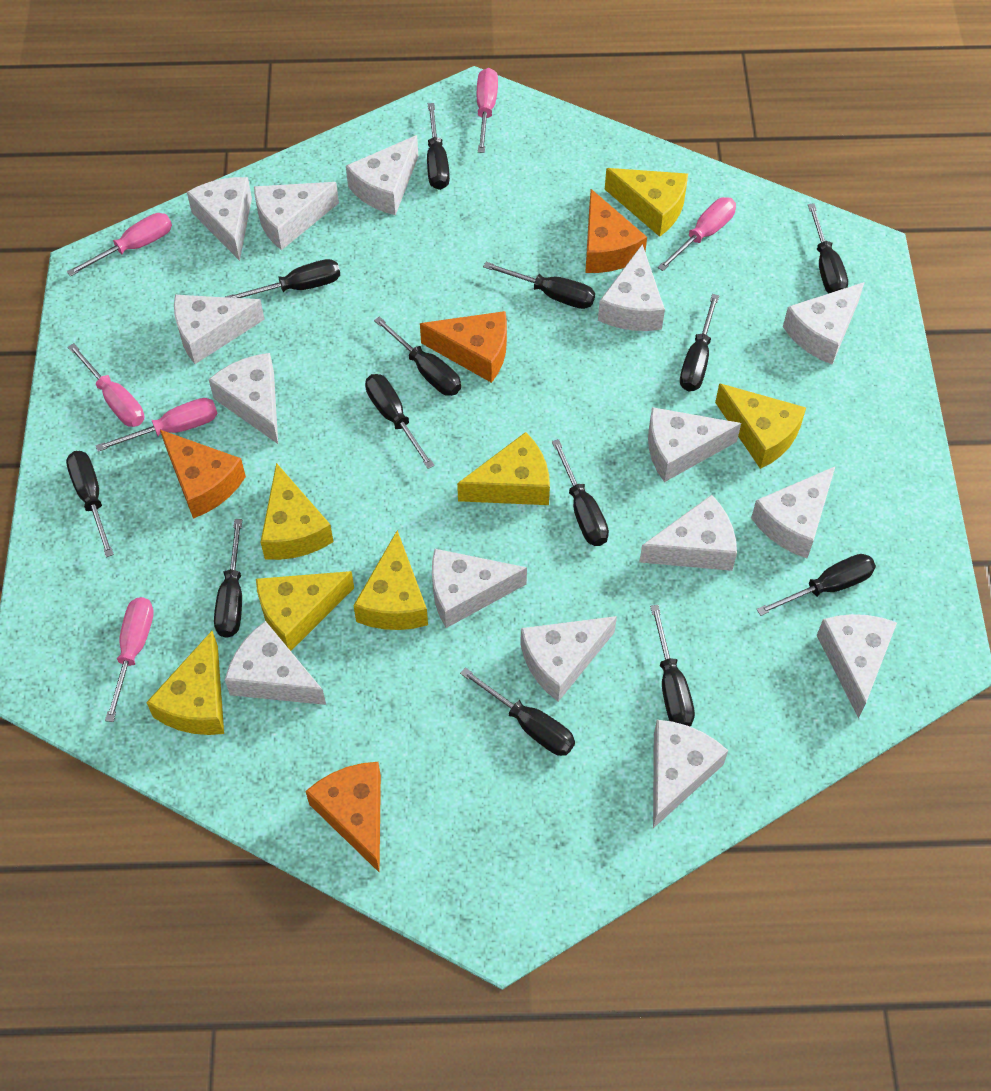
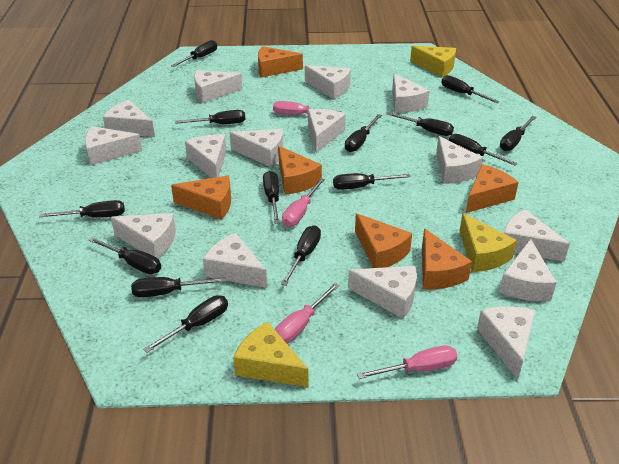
black screwdriver: [66,451,114,557] [214,519,242,638] [225,259,340,298] [365,374,435,469] [374,316,461,396] [427,103,450,190] [460,667,575,756] [483,262,595,309] [552,439,609,546] [650,605,695,726] [680,294,719,391] [757,554,876,616] [808,203,848,293] = 13 -> [39,200,125,218] [89,237,161,274] [131,277,226,297] [143,295,228,353] [171,40,217,67] [175,110,246,124] [263,171,280,224] [281,225,321,286] [333,173,411,190] [345,114,382,152] [387,112,454,136] [441,75,499,103] [449,134,518,166] [500,116,536,151] = 14
orange cheese: [160,430,246,519] [305,762,381,873] [420,311,507,383] [585,189,647,273] = 4 -> [171,175,231,220] [258,46,303,77] [278,146,322,195] [355,213,412,268] [422,228,472,289] [466,164,519,213] = 6
pink screwdriver: [67,213,172,276] [68,343,144,427] [96,398,218,452] [105,597,154,722] [477,68,498,153] [657,197,736,271] = 6 -> [273,101,341,115] [275,283,339,344] [282,178,325,227] [357,345,457,379] = 4
yellow cheese: [146,631,224,735] [256,571,354,651] [261,463,334,560] [353,530,428,630] [457,432,550,505] [605,168,688,237] [715,383,806,469] = 7 -> [233,322,308,387] [410,46,456,77] [460,213,517,272] = 3

